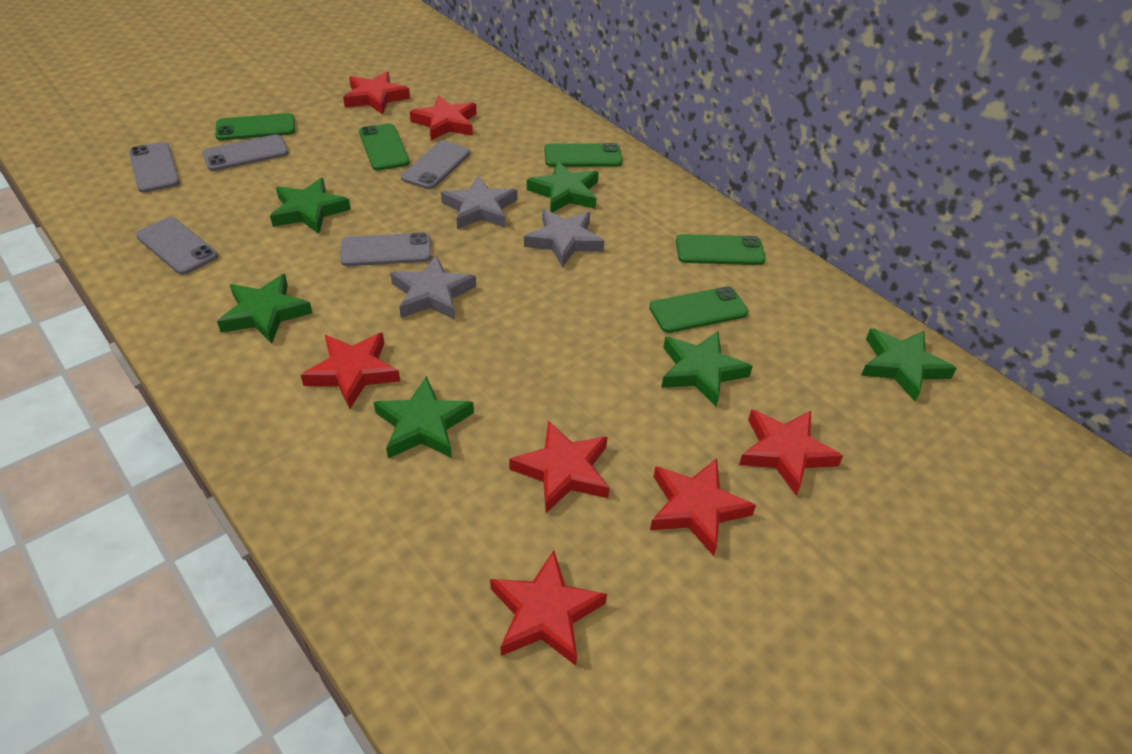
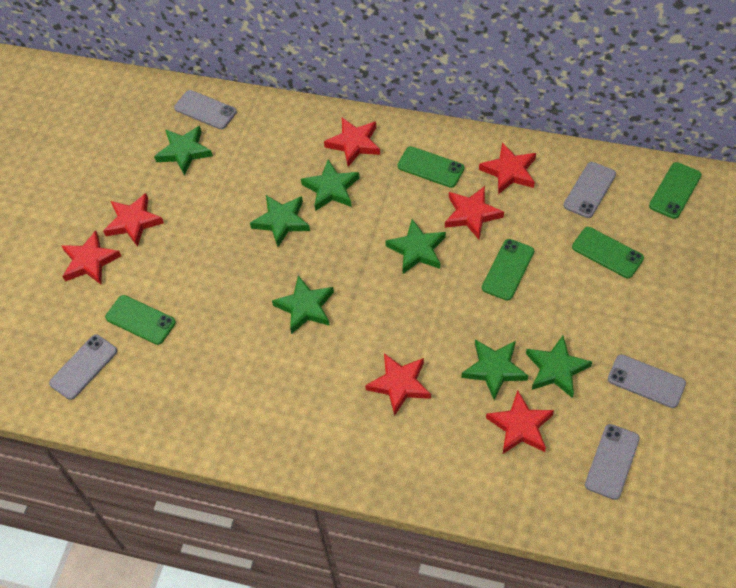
green star: [217,274,312,344] [270,178,351,234] [374,376,474,458] [527,161,599,213] [661,331,753,407] [861,328,957,401] = 6 -> [154,126,213,176] [250,195,310,247] [272,275,334,334] [301,160,359,211] [385,219,446,274] [462,339,528,400] [526,336,592,398] = 7
grey star: [390,255,476,320] [441,176,517,229] [524,209,604,267] = 3 -> none = 0

